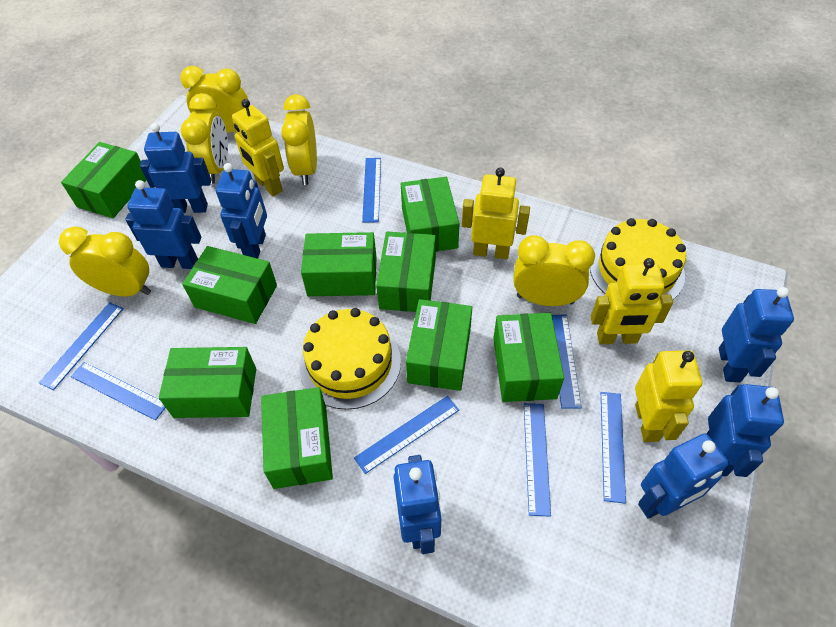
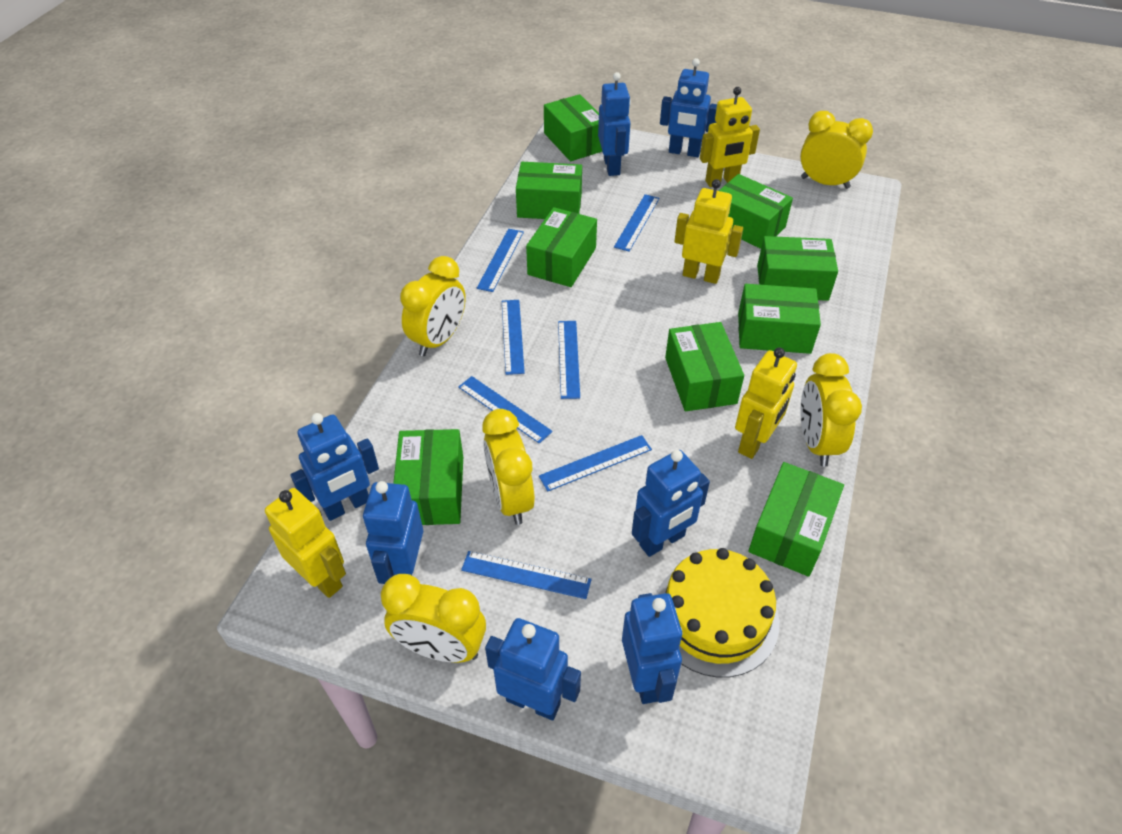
yellow cake: [299,308,401,410] [590,218,686,299] = 2 -> [656,548,779,677] = 1

